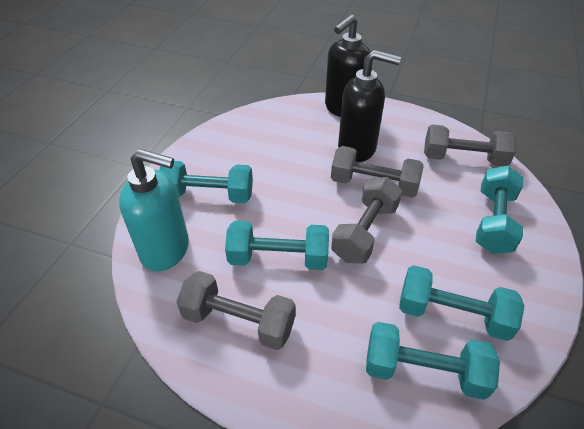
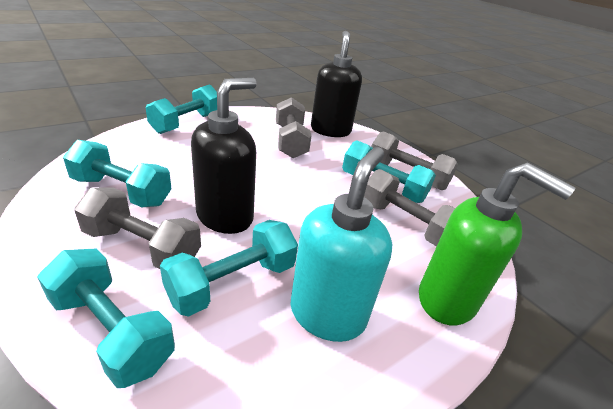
green soap dispenser: none = 0 -> [419,162,575,326] = 1

